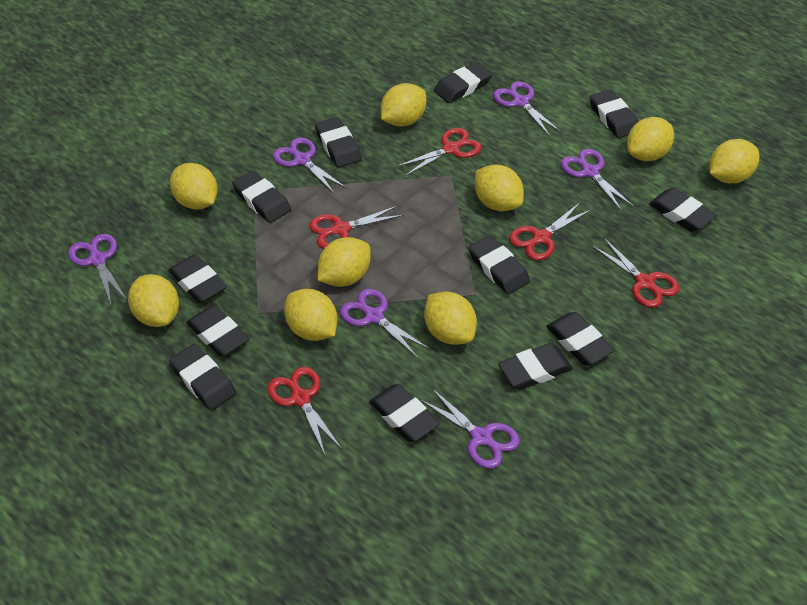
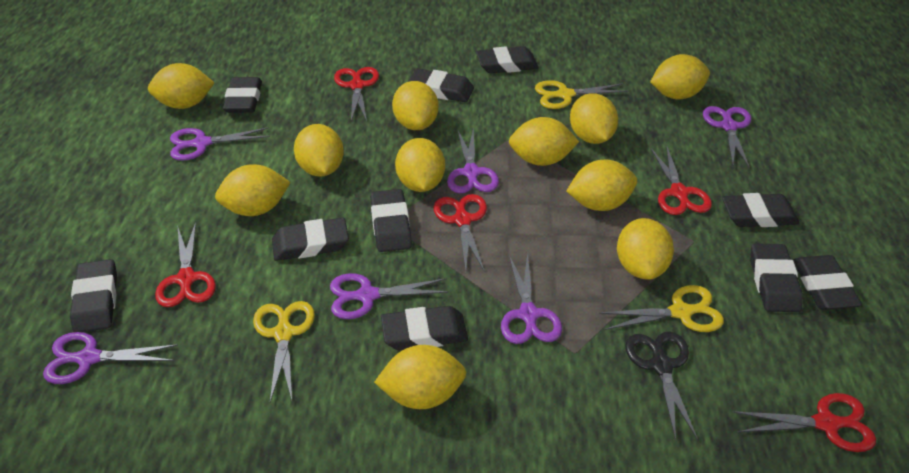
black eraser: [168,254,227,303] [169,344,236,410] [186,305,249,357] [232,171,291,223] [315,117,362,168] [369,384,439,442] [434,62,492,103] [469,236,530,295] [498,343,573,390] [546,312,615,365] [590,89,638,138] [649,188,717,232] = 12 -> [70,259,117,332] [223,77,262,113] [272,217,349,261] [370,189,412,252] [381,306,468,350] [408,68,474,102] [476,46,539,73] [722,193,799,227] [750,244,803,312] [793,255,862,310] = 10
black scissors: none = 0 -> [625,332,698,440] = 1
yellow lemon: [128,274,179,327] [170,163,218,210] [284,289,337,341] [317,237,370,287] [381,83,426,127] [424,292,477,345] [475,164,524,211] [627,117,674,161] [710,139,759,183] = 9 -> [148,63,215,109] [215,164,290,216] [294,124,344,177] [374,345,466,409] [392,81,439,130] [395,138,445,192] [509,117,579,166] [567,160,637,211] [570,93,618,144] [617,218,674,280] [650,54,710,100] = 11
yellow scissors: none = 0 -> [253,301,315,402] [535,80,629,109] [599,285,724,332] = 3

